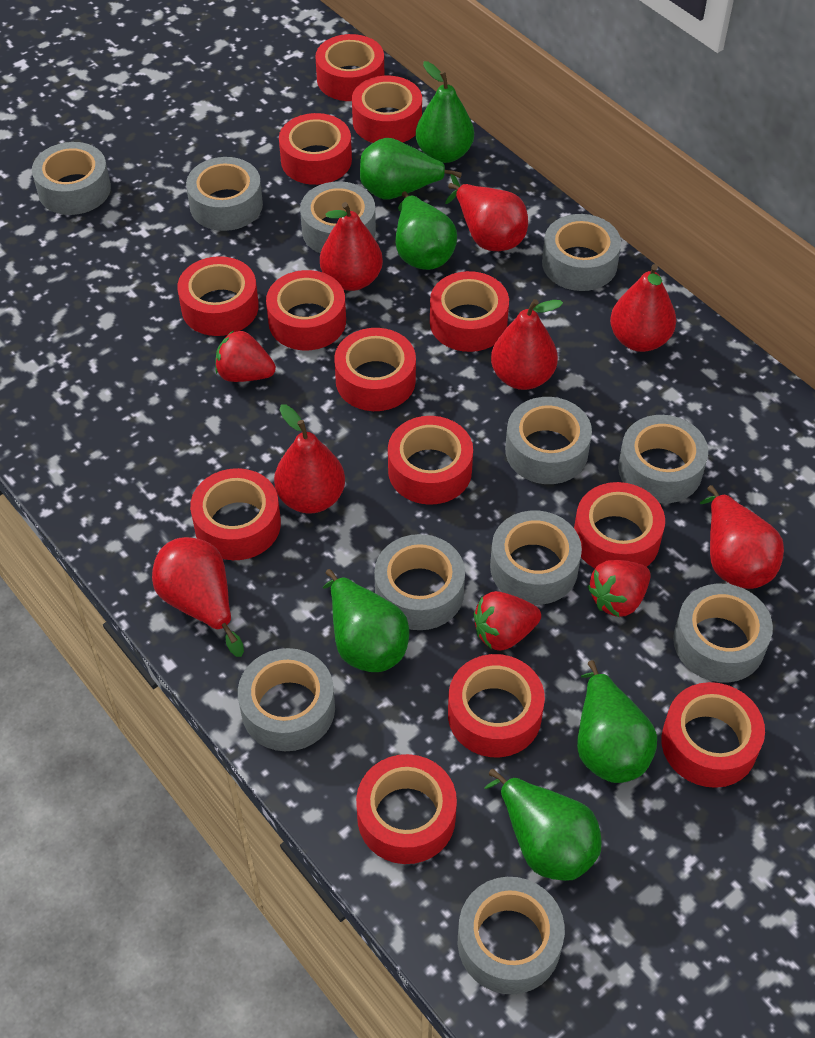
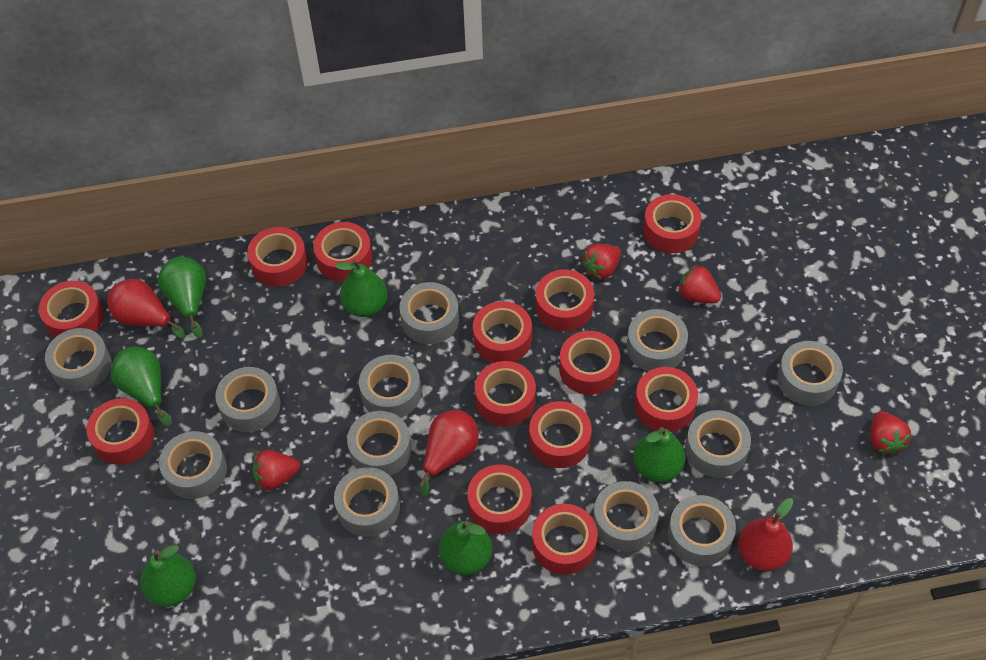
grey tape: [32,142,111,215] [186,157,263,231] [238,648,335,751] [300,181,376,253] [374,534,465,630] [458,877,565,994] [490,510,582,605] [505,397,592,484] [542,214,621,291] [618,415,708,503] [673,584,773,682] = 11 -> [45,328,112,392] [159,431,227,499] [215,367,280,432] [334,467,400,537] [347,411,411,476] [359,355,421,418] [399,282,459,344] [593,481,659,552] [626,309,688,371] [668,495,736,566] [685,410,751,478] [777,341,843,406] = 12
red pear: [152,537,244,657] [274,405,345,514] [320,202,383,291] [445,183,528,251] [491,299,563,390] [610,264,676,352] [700,485,784,589] = 7 -> [107,279,186,339] [419,410,478,497] [738,498,793,571] = 3
red strawberry: [215,330,276,382] [474,591,541,651] [588,560,651,617] = 3 -> [253,450,300,490] [581,244,621,279] [678,265,721,303] [870,411,911,455] = 4

